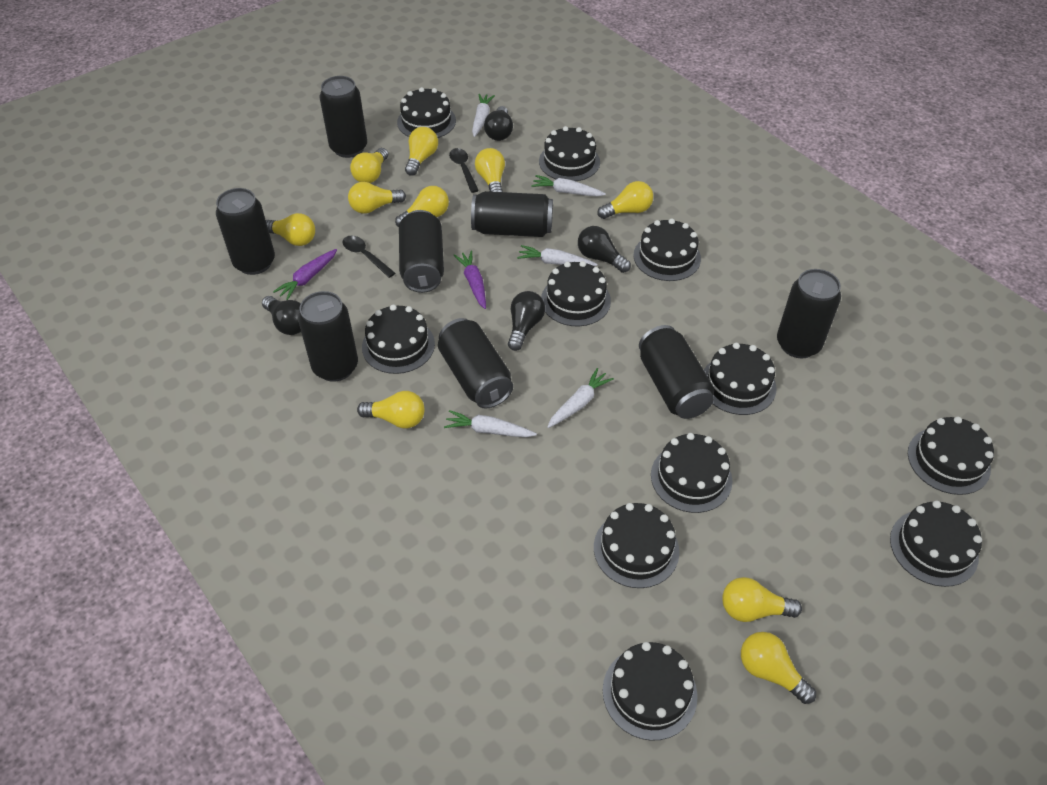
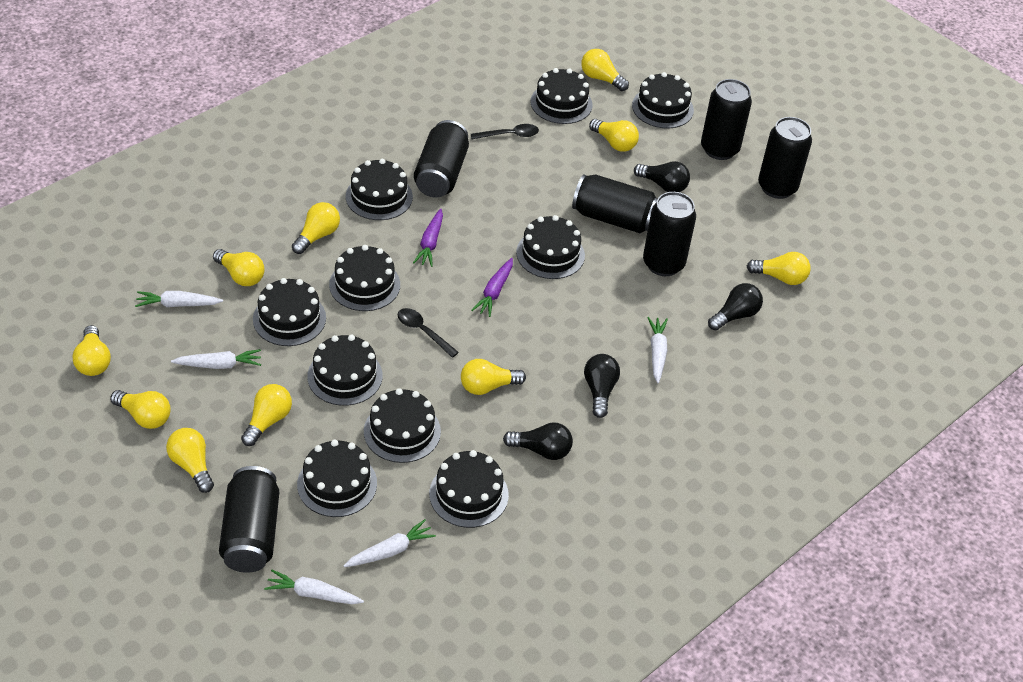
black cake: [362,304,435,374] [397,87,456,138] [539,126,600,181] [541,261,611,326] [594,503,679,588] [603,642,698,741] [633,219,701,281] [651,433,732,513] [704,343,777,415] [890,501,982,587] [908,416,994,495] = 11 -> [253,278,326,346] [297,439,377,517] [307,335,383,406] [329,245,400,311] [346,159,413,220] [364,388,441,463] [429,450,509,528] [516,215,585,279] [531,68,592,124] [632,72,694,128] = 10
black can: [216,188,275,275] [298,291,358,382] [320,76,367,158] [399,210,444,293] [438,318,513,409] [471,191,553,237] [639,325,714,419] [777,269,841,358] = 8 -> [219,466,279,573] [414,120,469,198] [572,174,658,233] [643,192,696,276] [701,79,752,160] [758,117,812,199] = 6

